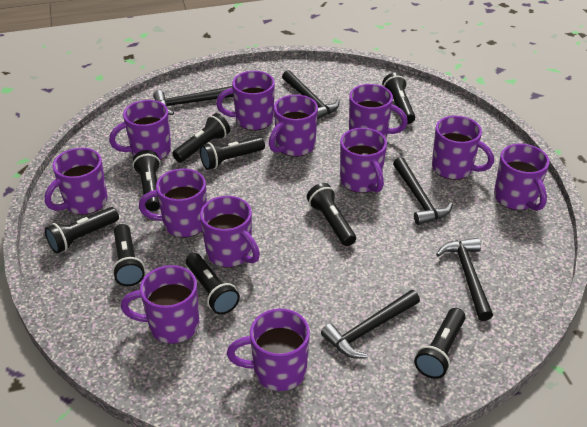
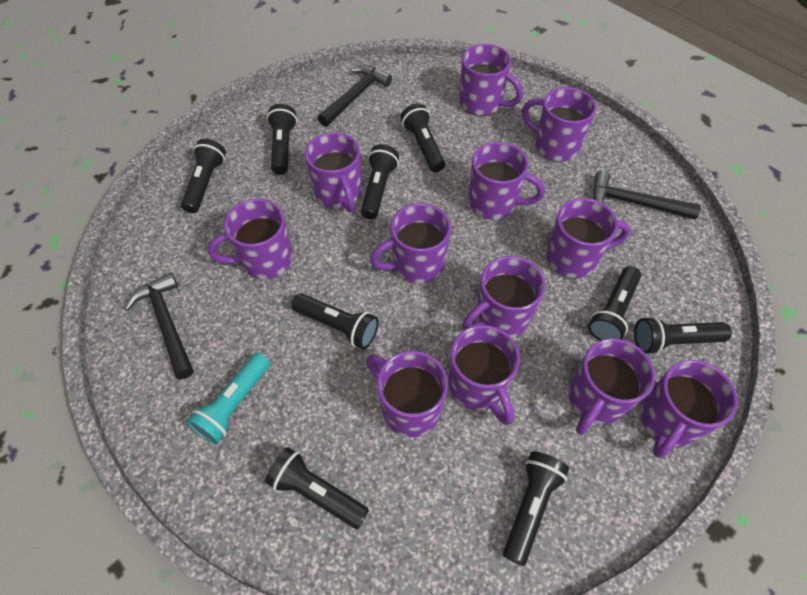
black hammer: [153,86,234,115] [282,70,340,119] [321,290,420,358] [393,157,453,225] [436,238,493,321] = 5 -> [125,272,194,380] [318,66,392,127] [593,170,701,219] = 3
turquoise flashlight: none = 0 -> [186,353,270,444] = 1

